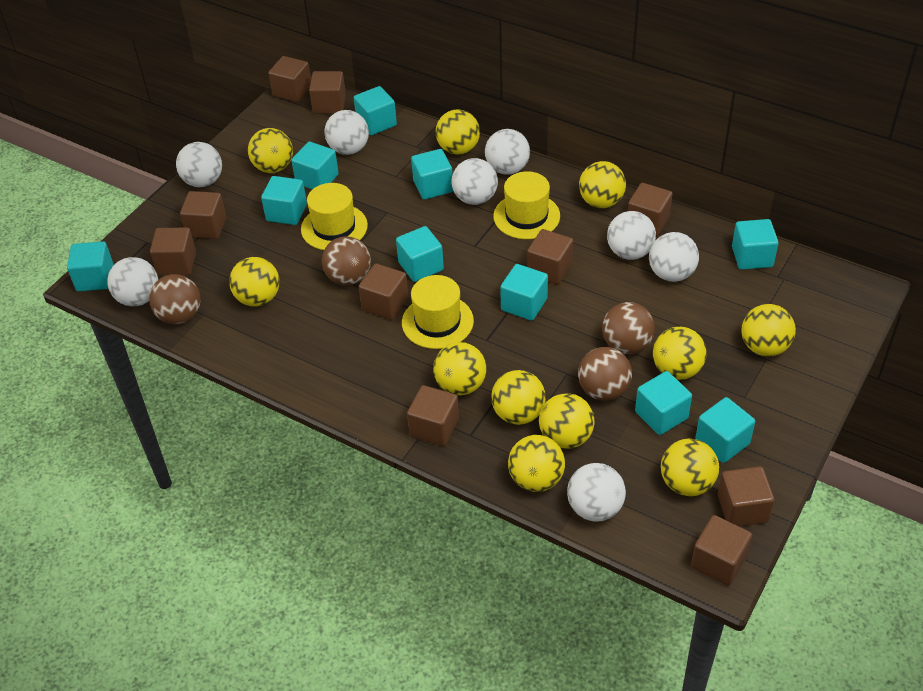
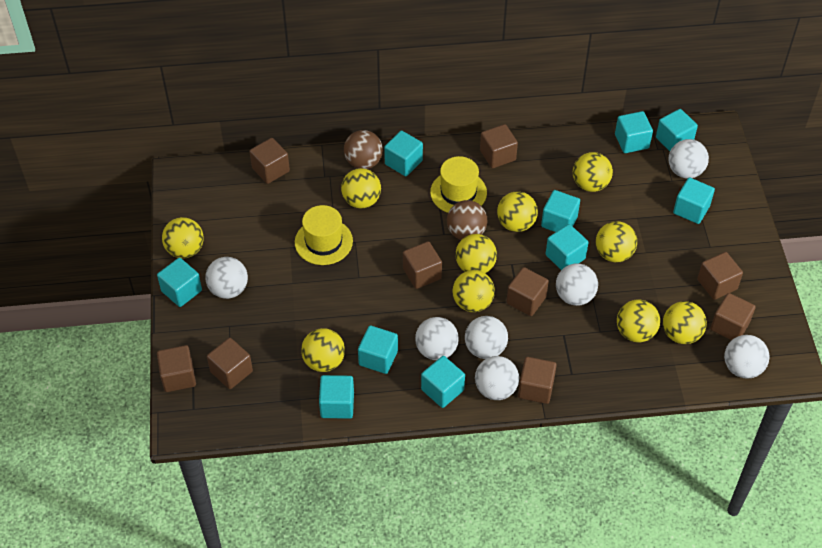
brown ball: [149,274,201,324] [322,236,371,286] [578,347,632,401] [602,302,655,354] = 4 -> [344,130,383,169] [447,200,487,240] = 2
brown cube: [150,228,196,275] [180,191,226,239] [268,56,311,102] [309,71,346,114] [359,264,408,320] [407,385,459,446] [527,229,573,284] [628,183,673,236] [691,515,752,586] [718,466,774,527] = 10 -> [157,345,196,392] [207,338,253,389] [249,138,290,184] [403,241,442,289] [480,124,518,168] [506,267,549,316] [518,357,557,404] [697,252,743,300] [710,293,756,340] = 9
white ball: [107,257,158,306] [176,142,222,187] [324,110,369,155] [451,158,498,205] [485,129,530,175] [567,463,626,521] [607,211,656,260] [649,232,699,282] = 8 -> [205,257,248,299] [415,317,459,360] [465,316,508,359] [475,356,519,400] [556,263,598,306] [669,139,709,179] [724,335,770,379] = 7
yellow ball: [229,257,279,307] [248,128,293,173] [433,342,487,395] [435,109,480,155] [491,370,546,425] [508,435,565,492] [539,393,595,449] [579,161,626,208] [653,327,707,380] [661,439,719,496] [741,304,796,357] = 11 -> [162,217,204,259] [301,328,345,372] [341,168,381,209] [452,270,495,312] [456,234,497,273] [497,191,538,232] [573,152,613,192] [596,221,637,262] [617,299,660,342] [663,301,707,344] = 10
yellow hat: [301,183,368,250] [402,275,474,349] [493,171,560,239] = 3 -> [295,205,353,265] [430,156,487,213] = 2

